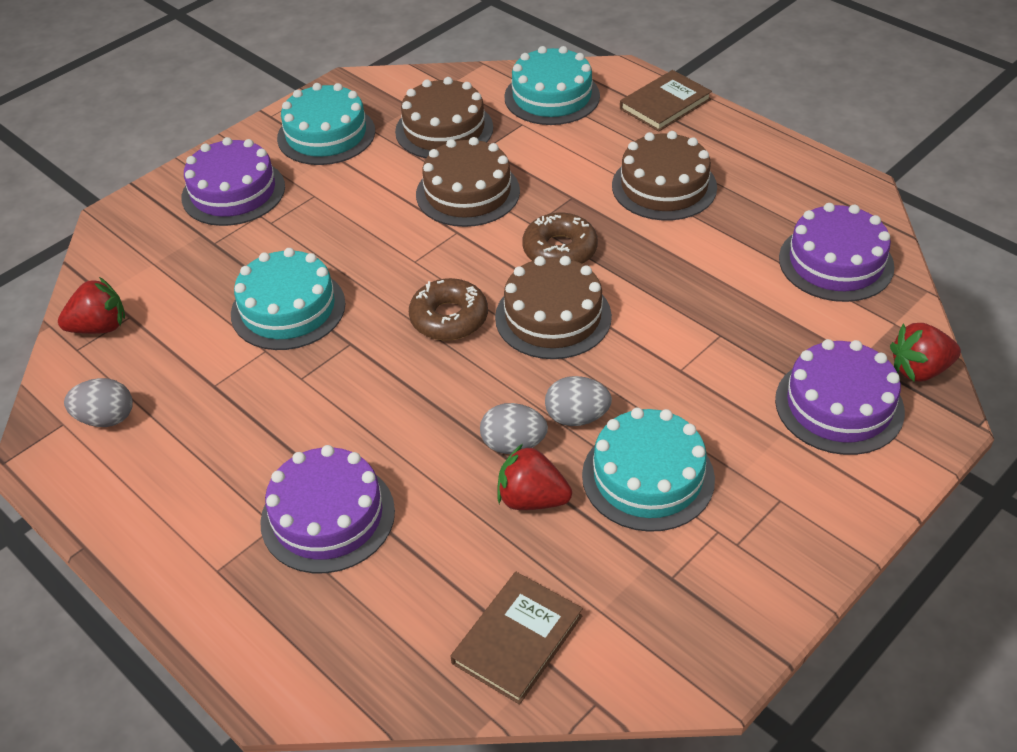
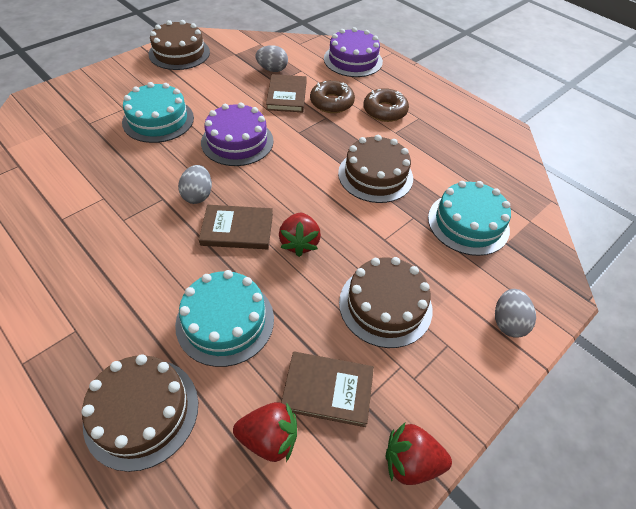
brown book: [451,572,583,705] [620,70,712,132] = 2 -> [199,205,273,249] [266,74,307,112] [281,351,374,427] = 3
purple cake: [182,137,285,226] [260,445,395,573] [775,339,905,455] [779,203,895,302] = 4 -> [201,102,274,166] [324,27,383,77] = 2
turquoise cake: [231,248,346,350] [277,83,375,165] [504,46,600,125] [582,408,715,532] = 4 -> [122,82,194,143] [175,270,274,367] [428,181,511,256] = 3

